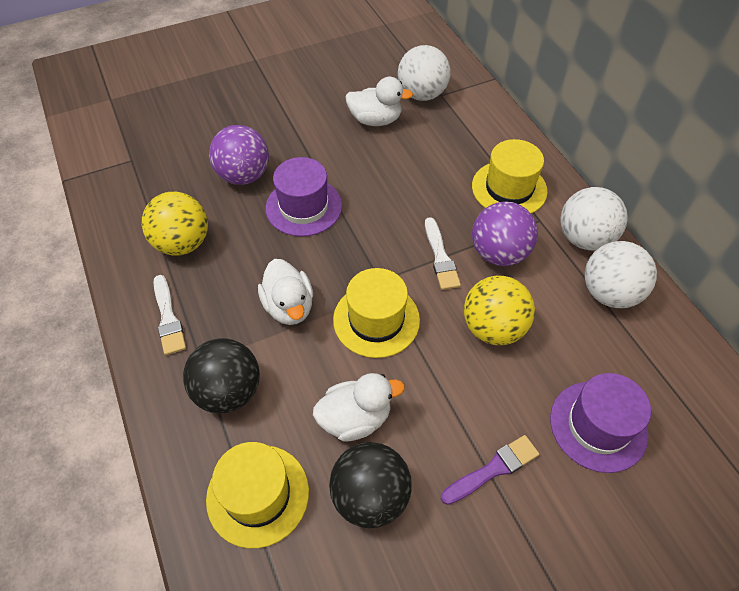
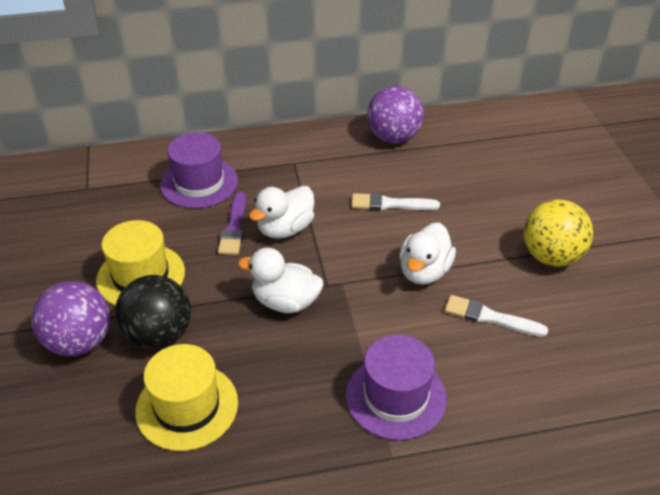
black ball: [183,338,260,413] [329,442,412,529] = 2 -> [115,275,191,349] = 1
white ball: [398,45,450,101] [561,187,628,251] [585,241,657,308] = 3 -> none = 0
yellow ball: [142,192,208,255] [464,276,535,345] = 2 -> [523,200,593,267] = 1
yellow hat: [206,442,309,548] [333,268,420,358] [472,139,547,213] = 3 -> [96,220,185,306] [135,344,238,451] = 2

